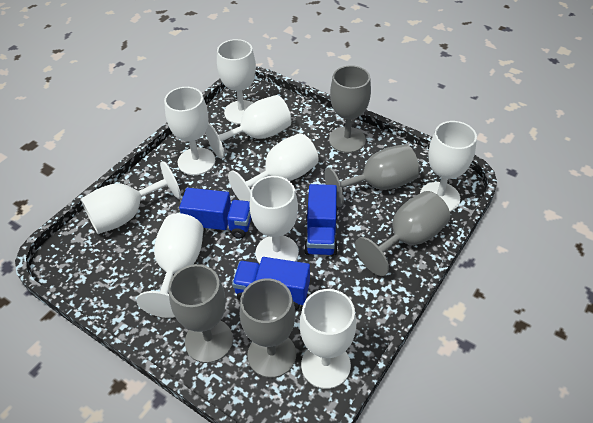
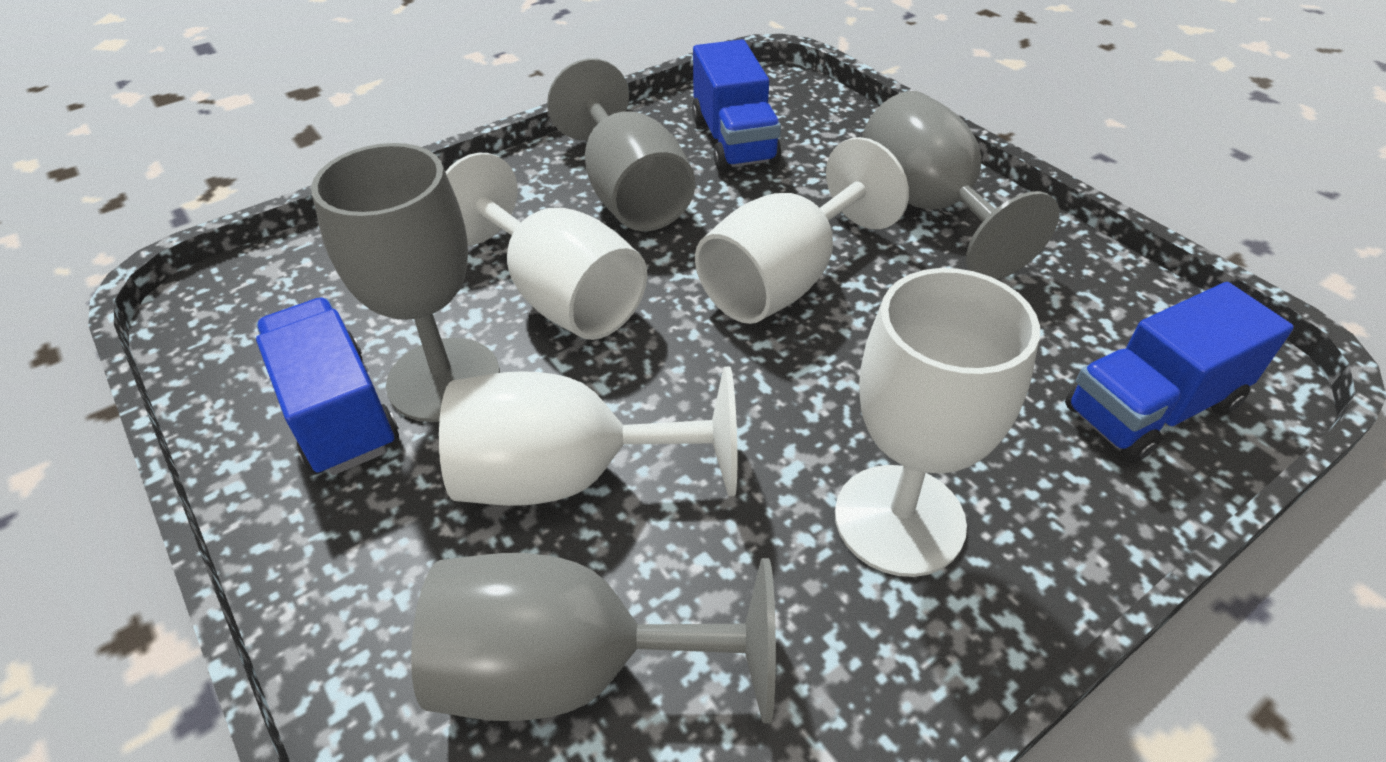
grey goblet: [169,264,233,363] [240,278,296,378] [325,144,419,207] [329,65,371,153] [355,191,450,276] = 5 -> [311,143,500,422] [411,553,776,723] [547,58,695,231] [862,91,1060,279] = 4
white goblet: [80,161,181,234] [137,213,204,318] [164,87,215,175] [205,95,291,159] [217,39,256,124] [228,133,319,202] [249,176,299,264] [300,289,356,389] [420,121,477,212] = 9 -> [439,367,737,506] [445,153,647,340] [695,137,909,324] [835,268,1040,577] = 4

